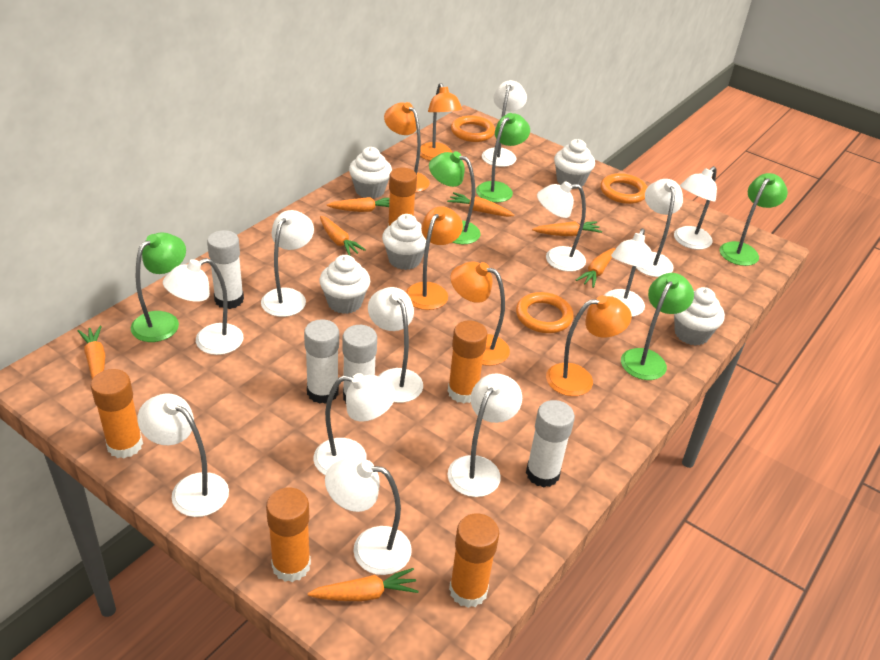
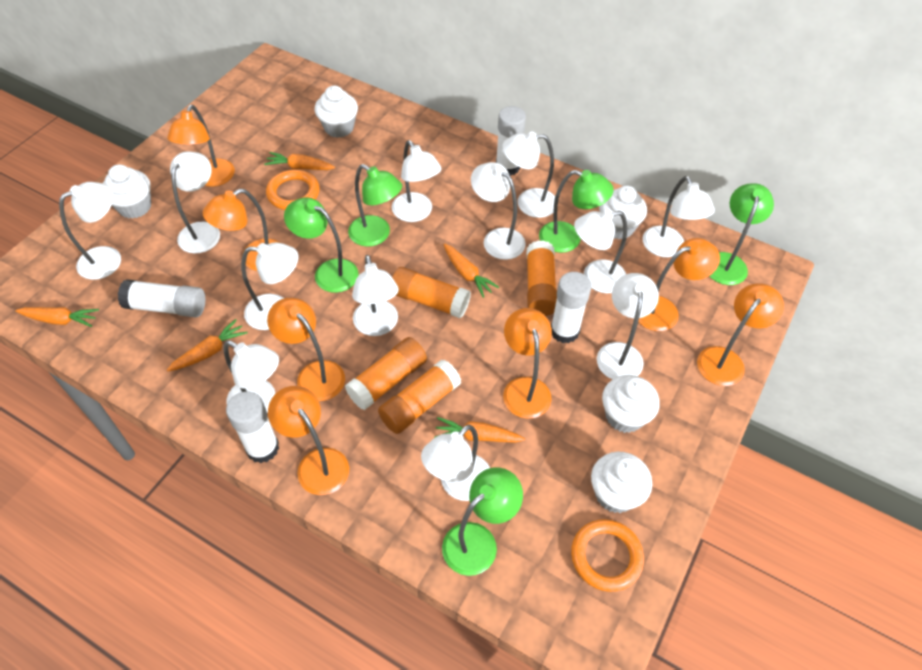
orange carrot: [78,326,105,379] [308,568,419,601] [320,216,366,256] [327,197,390,212] [447,192,514,217] [532,221,602,236] [576,248,616,288] = 7 -> [15,307,99,327] [167,319,248,371] [264,152,335,170] [434,417,525,443] [443,243,499,298] = 5
orange glue stick: [91,369,143,458] [266,488,311,582] [388,168,417,226] [448,321,488,404] [449,513,499,608] = 5 -> [345,337,427,410] [378,360,461,434] [392,267,471,318] [527,240,557,316] = 4
orange lamp: [384,102,430,192] [406,206,463,310] [420,83,462,161] [450,261,510,366] [546,295,632,396] = 5 -> [167,105,235,187] [203,189,280,271] [267,298,345,401] [268,386,349,495] [503,308,552,419] [638,238,720,331] [697,283,784,386] = 7
orange ring: [451,115,495,142] [516,292,574,333] [600,173,647,204] = 3 -> [266,170,320,210] [571,519,644,592] = 2

